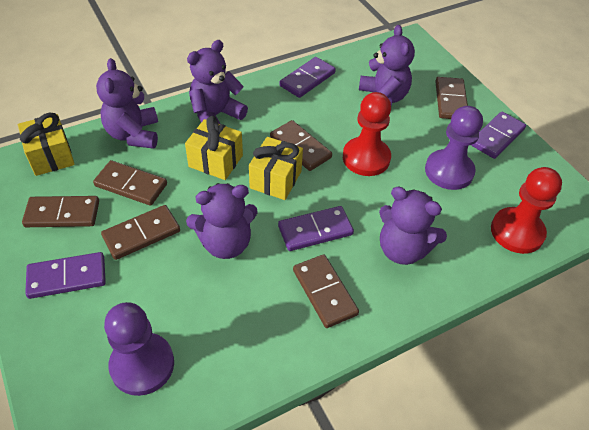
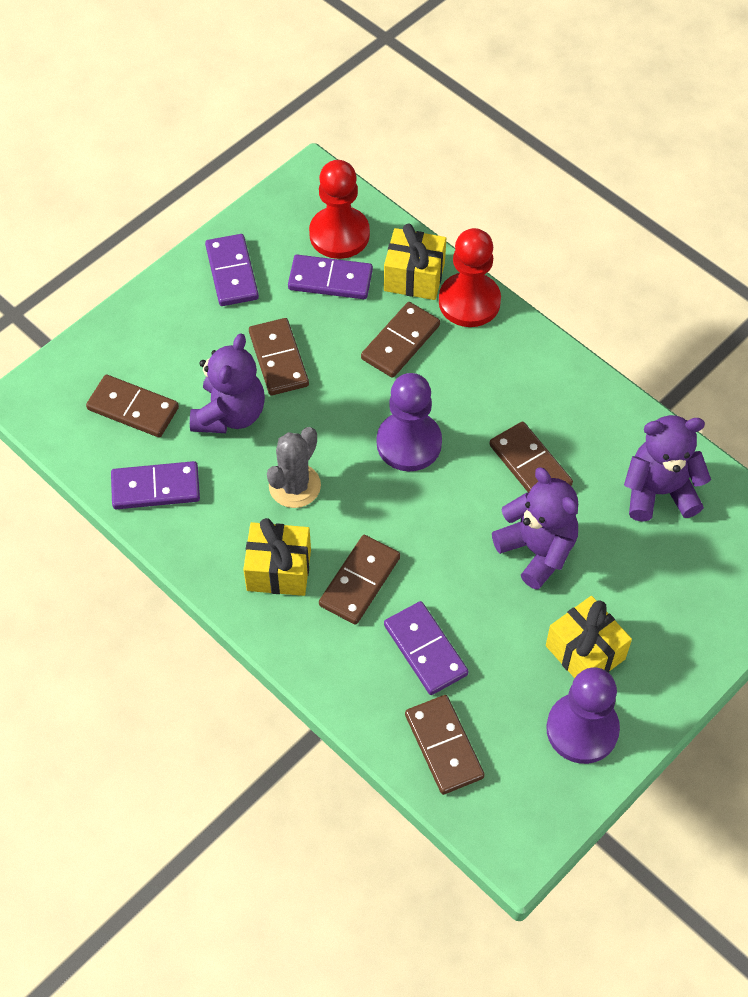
grey cactus: none = 0 -> [267,427,321,508] = 1
purple teddy bear: [96,58,158,149] [186,183,258,259] [187,40,248,124] [359,25,415,106] [379,186,447,265] = 5 -> [190,334,265,433] [492,467,578,590] [624,415,711,522] = 3

